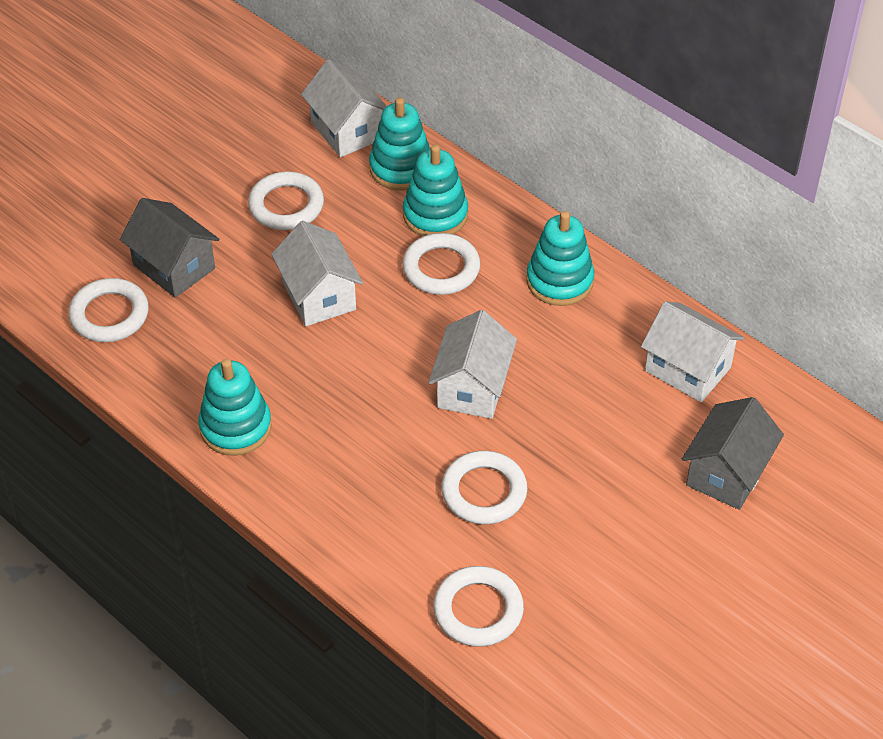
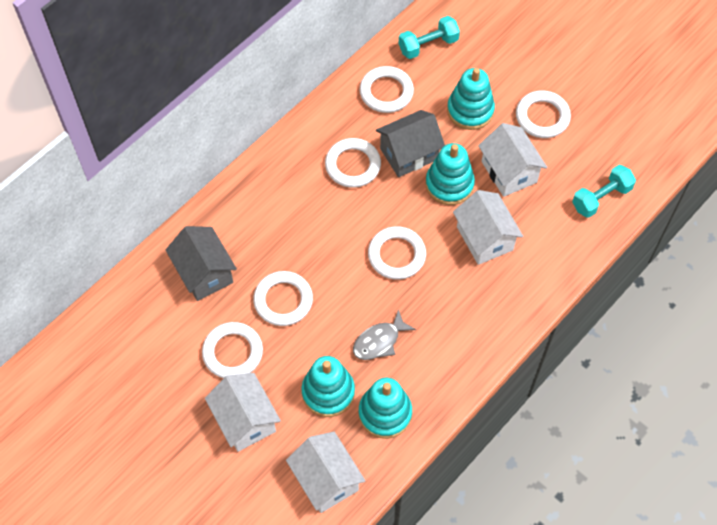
grey fish: none = 0 -> [353,309,416,360] = 1
turquoise dumbbell: none = 0 -> [399,16,460,59] [572,165,636,218] = 2
white ring: [68,278,149,342] [248,171,324,230] [402,233,480,295] [433,566,524,647] [441,451,527,525] = 5 -> [202,322,263,378] [253,271,313,326] [325,138,381,188] [360,66,414,113] [368,226,426,280] [516,91,571,138] = 6

